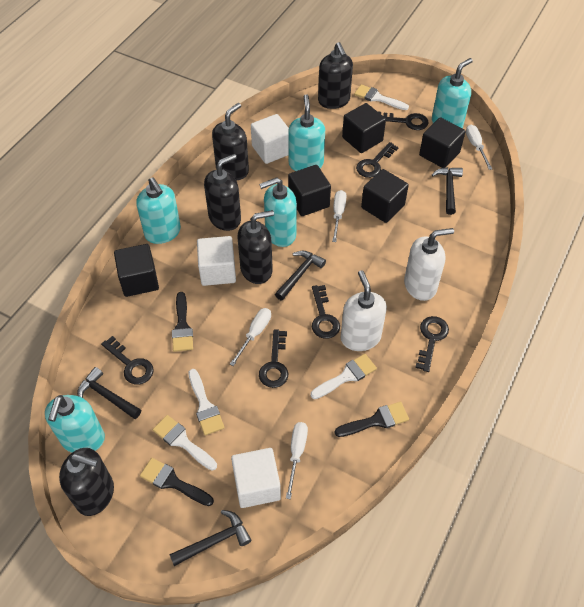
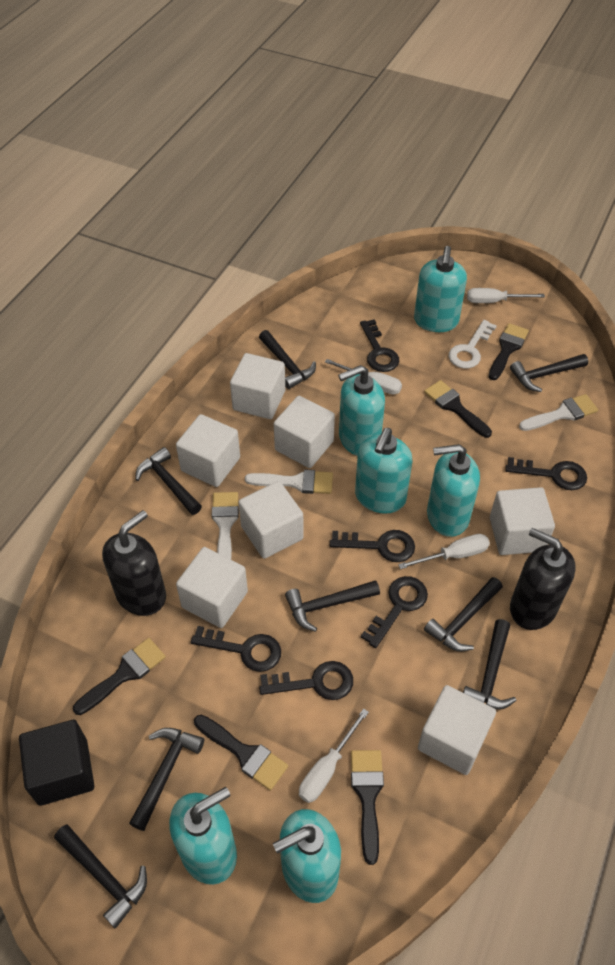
black brush: [140,458,214,506] [172,292,193,352] [334,402,409,437] = 3 -> [73,638,166,715] [194,715,288,791] [351,750,384,865] [424,380,492,438] [489,323,529,380] = 5
black cube: [114,244,159,297] [288,165,331,216] [342,103,386,153] [361,169,409,223] [419,117,466,168] = 5 -> [19,720,94,806] = 1
black hammer: [77,367,141,419] [169,510,252,566] [275,251,326,301] [432,167,463,215] = 4 -> [54,825,147,928] [129,728,204,831] [135,447,202,515] [259,330,316,389] [285,580,380,632] [424,577,503,651] [463,619,516,710] [510,354,588,392] = 8
black soap dispenser: [59,448,114,516] [204,154,241,231] [212,103,249,180] [237,210,274,284] [318,42,353,109] = 5 -> [102,510,166,616] [510,528,575,630] = 2
turquoise soap dispenser: [45,395,105,453] [136,178,181,244] [259,177,297,247] [288,94,325,171] [432,58,473,128] = 5 -> [169,787,237,885] [273,809,341,903] [338,365,385,456] [355,428,412,514] [414,246,467,332] [427,444,480,537] = 6
white brush: [153,415,217,471] [188,369,224,435] [311,354,377,399] [354,84,409,110] = 4 -> [212,492,239,559] [245,470,333,494] [519,394,598,431] = 3
white cube: [197,236,236,286] [231,448,281,508] [251,114,289,164] = 3 -> [176,414,240,487] [176,547,248,628] [230,353,285,419] [239,481,304,559] [274,396,335,468] [418,685,496,775] [490,487,555,555] = 7
white key: none = 0 -> [448,320,497,368] = 1
white soap dispenser: [341,270,387,351] [404,228,454,301] = 2 -> none = 0

